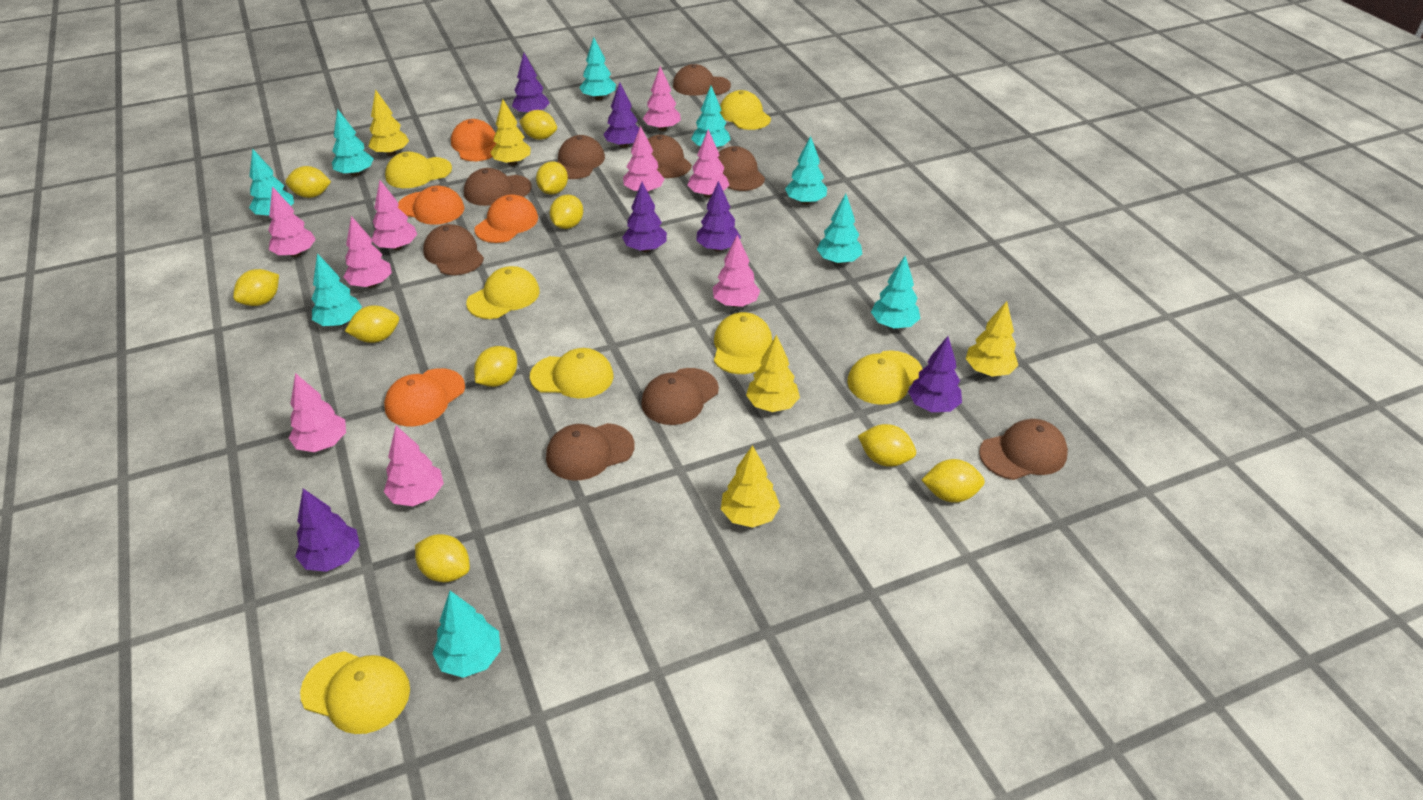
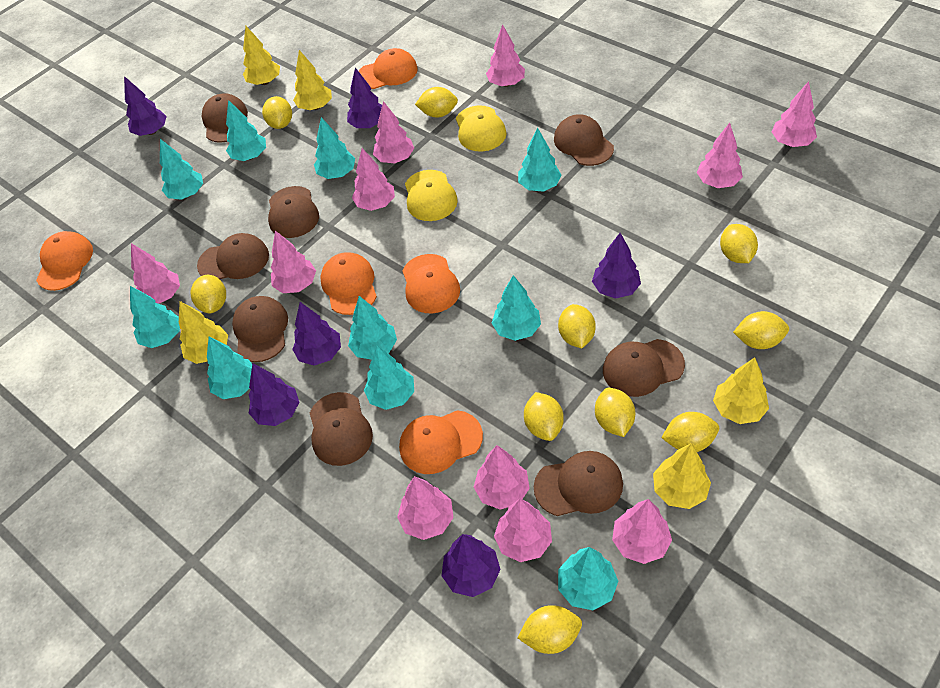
brown cap: [423,224,484,275] [464,168,532,206] [546,423,635,481] [557,135,605,179] [641,368,719,425] [648,135,692,178] [673,64,731,96] [718,146,765,191] [979,419,1068,480] = 9 -> [197,233,269,279] [202,93,248,143] [232,296,288,362] [268,186,319,238] [310,392,373,466] [534,451,623,516] [554,114,614,166] [603,339,685,397] = 8
orange cap: [384,368,465,426] [398,186,465,225] [451,119,496,161] [475,195,538,243] = 4 -> [36,231,93,291] [320,252,377,315] [359,48,418,89] [399,410,483,474] [402,254,460,314] = 5
pink tree: [268,186,316,257] [289,373,346,452] [344,216,392,288] [371,180,417,250] [384,426,444,506] [623,126,665,193] [643,66,681,131] [687,129,729,197] [713,235,760,307] = 9 -> [131,243,180,304] [271,231,316,293] [352,148,395,211] [373,101,414,163] [397,476,454,540] [474,445,530,510] [486,24,525,87] [494,499,552,562] [612,499,672,564] [697,123,743,188] [772,81,817,147] = 11
turquoise tree: [249,148,294,216] [312,253,362,327] [332,109,374,177] [432,591,501,678] [579,37,616,100] [691,86,731,147] [785,136,827,205] [817,194,862,264] [871,256,920,329] = 9 -> [130,286,180,348] [160,139,203,200] [207,337,252,399] [226,100,266,161] [314,117,355,179] [348,296,397,360] [364,346,414,410] [492,275,541,341] [518,128,561,192] [558,547,618,610] = 10
yellow cap: [300,651,410,734] [385,152,452,188] [466,266,540,319] [530,348,613,398] [714,312,772,374] [720,90,771,130] [847,350,922,405] = 7 -> [405,170,458,221] [456,105,507,151] = 2

